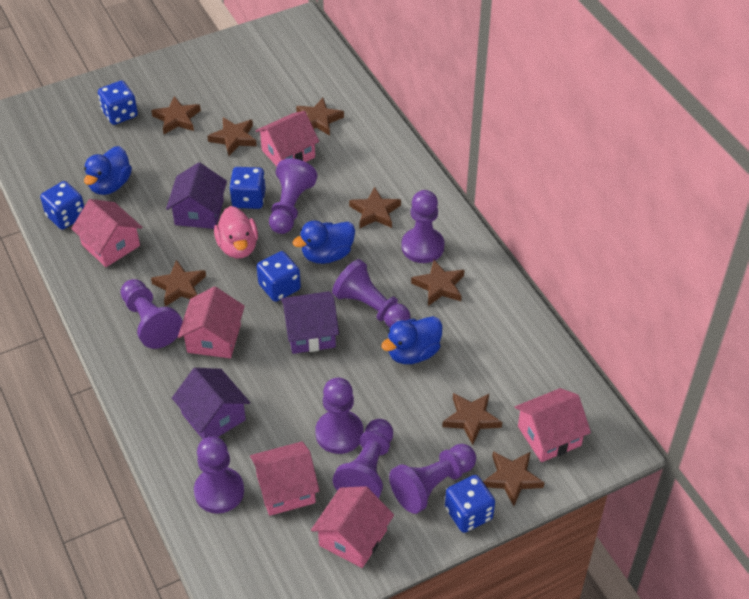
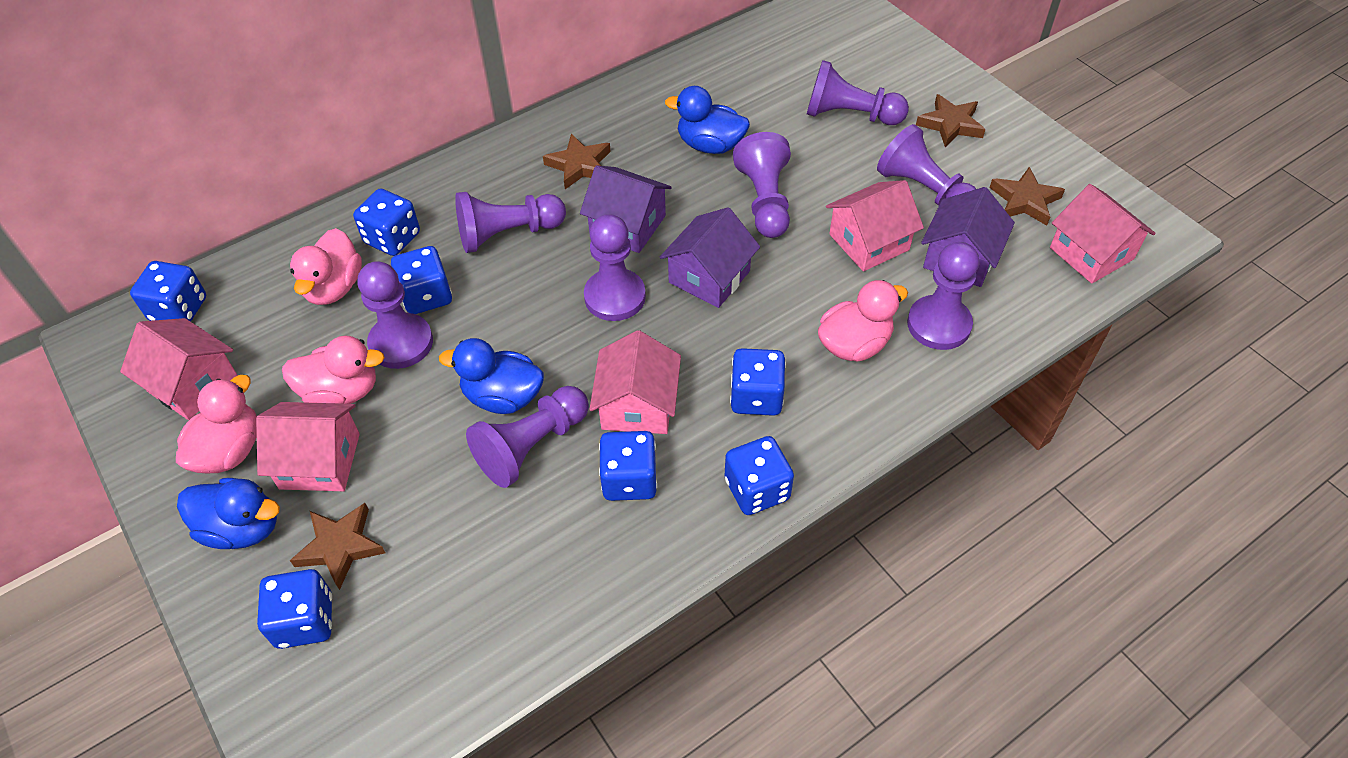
blue dice: [40,181,84,230] [98,80,138,125] [229,167,266,209] [257,251,301,302] [445,475,495,533] = 5 -> [130,261,206,322] [257,569,332,649] [353,189,420,256] [391,246,452,314] [599,431,657,501] [725,436,794,515] [730,348,786,416] = 7
brown star: [151,96,201,134] [151,260,206,307] [207,117,257,156] [296,98,344,136] [349,187,401,228] [411,260,464,306] [442,393,502,445] [483,451,545,506] = 8 -> [290,503,385,590] [543,134,611,189] [916,94,986,148] [990,167,1065,226] = 4
pink duck: [214,206,258,258] = 1 -> [176,375,257,473] [282,335,385,404] [290,228,362,305] [818,280,908,362] = 4
pink house: [71,199,142,267] [178,287,245,358] [250,441,320,516] [255,111,319,166] [311,486,394,568] [515,388,591,462] = 6 -> [120,318,238,420] [256,402,360,491] [589,330,681,434] [826,180,924,271] [1050,184,1156,284] = 5

